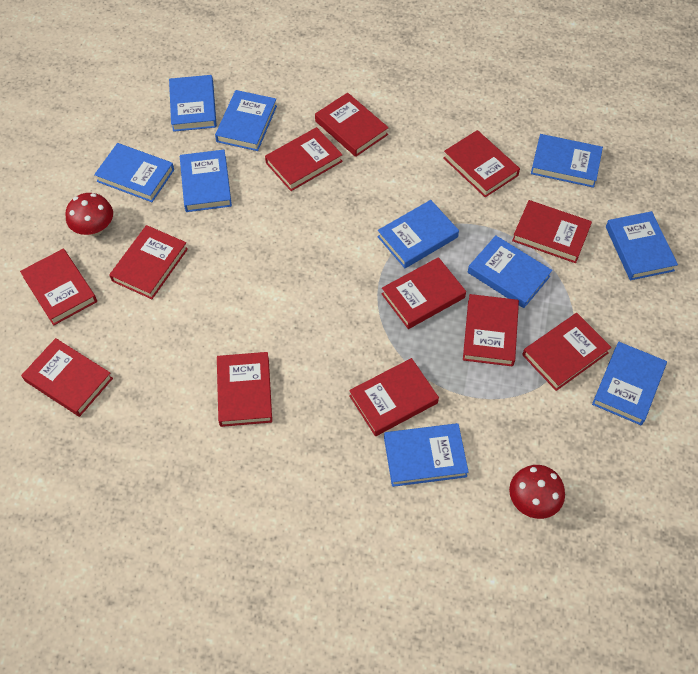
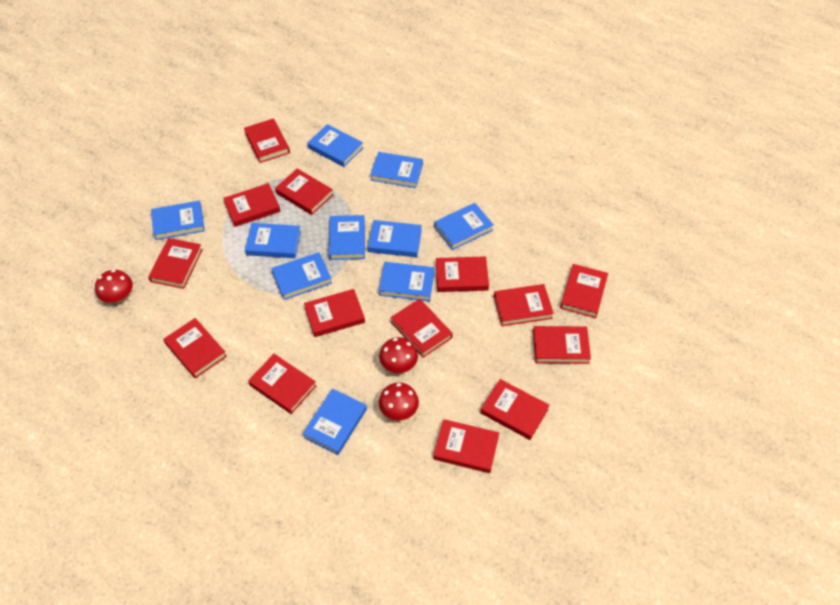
red book: [20,249,97,326] [21,338,113,417] [109,225,188,299] [217,352,272,427] [265,127,343,191] [315,93,389,157] [349,358,439,436] [382,257,466,329] [443,130,520,198] [463,294,519,367] [512,200,592,263] [522,313,611,391] = 12 -> [148,238,203,289] [163,318,227,378] [223,183,281,227] [244,118,290,163] [248,354,316,414] [275,168,333,215] [304,289,365,337] [390,299,453,358] [433,419,499,473] [436,256,489,292] [480,379,550,440] [494,284,554,326] [533,326,591,364] [560,264,608,318] = 14
red mushroom: [65,193,113,236] [509,465,565,519] = 2 -> [95,270,133,303] [379,337,418,373] [379,382,419,420] = 3

